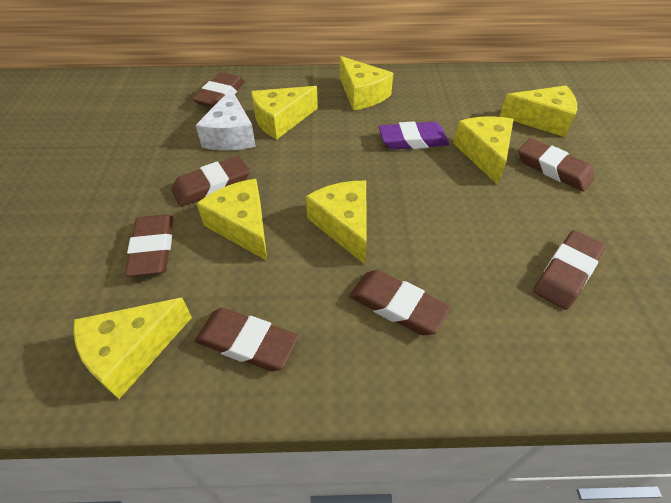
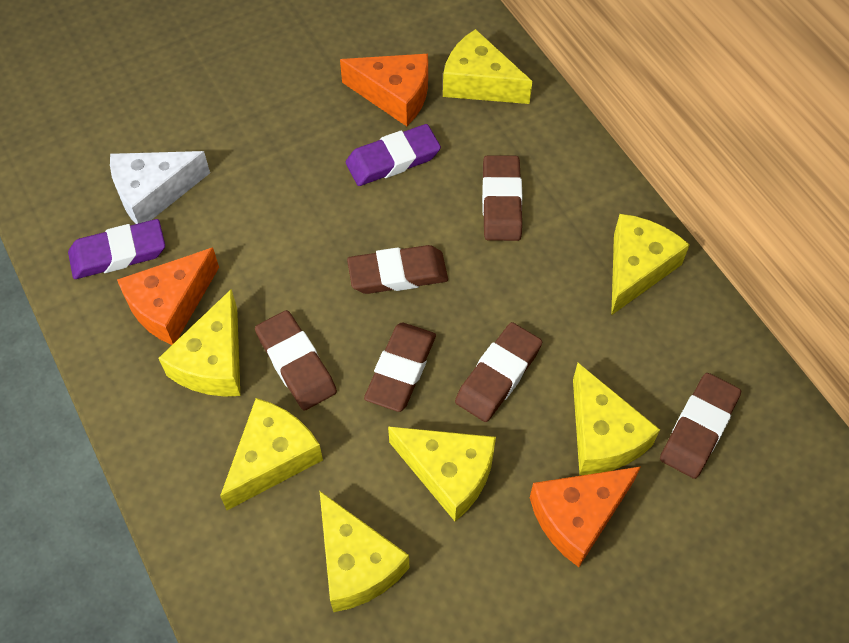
brown eraser: [125,214,173,277] [171,156,250,207] [192,72,245,108] [195,308,298,371] [349,270,451,335] [518,138,595,191] [534,230,605,310] = 7 -> [255,310,337,410] [347,245,448,294] [364,323,436,412] [455,322,542,422] [482,155,522,241] [660,373,741,479] = 6
orange cheese: none = 0 -> [117,247,219,345] [340,54,428,126] [530,466,641,567] = 3
purple eraser: [379,121,449,150] = 1 -> [68,219,165,279] [346,124,441,186] = 2

